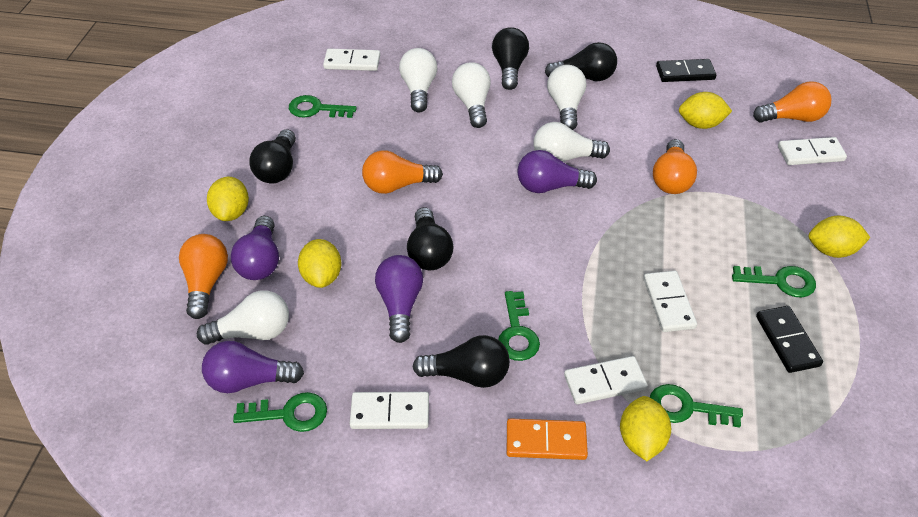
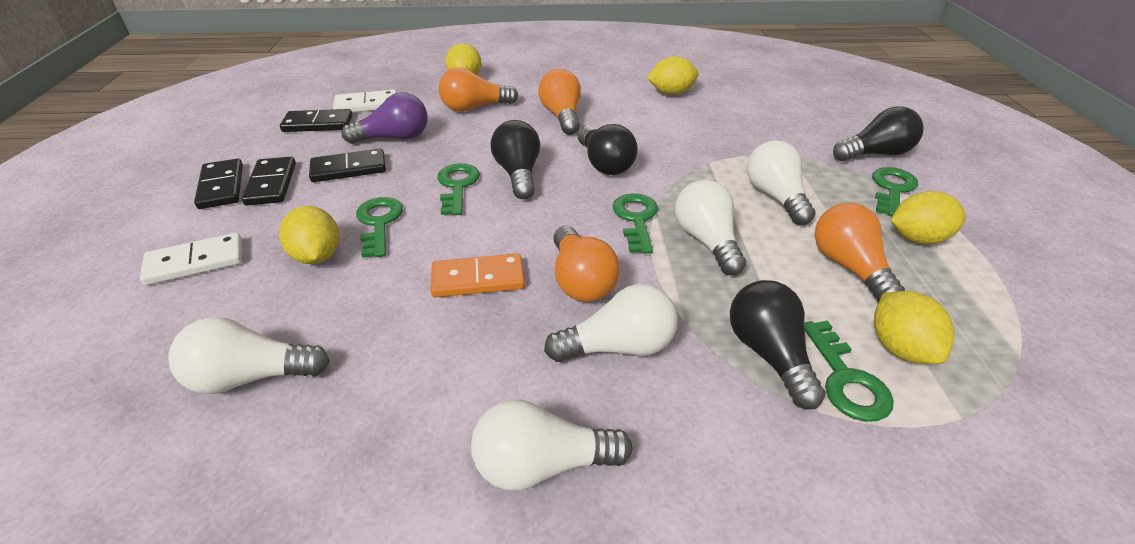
black domino: [656,59,716,82] [756,306,823,373] = 2 -> [194,158,243,209] [242,156,296,205] [280,109,353,132] [309,148,386,182] = 4
black light bulb: [250,129,296,183] [407,207,454,270] [413,335,510,388] [492,27,529,90] [545,42,617,81] = 5 -> [491,120,540,199] [578,124,638,175] [730,280,826,410] [833,107,923,161] = 4
purple light bulb: [202,341,304,393] [231,216,279,280] [375,255,423,343] [517,150,597,193] = 4 -> [341,92,428,144] = 1
white domino: [323,49,380,71] [350,392,429,429] [564,356,647,404] [643,271,697,332] [778,137,847,165] = 5 -> [140,233,242,285] [333,90,397,112] = 2

